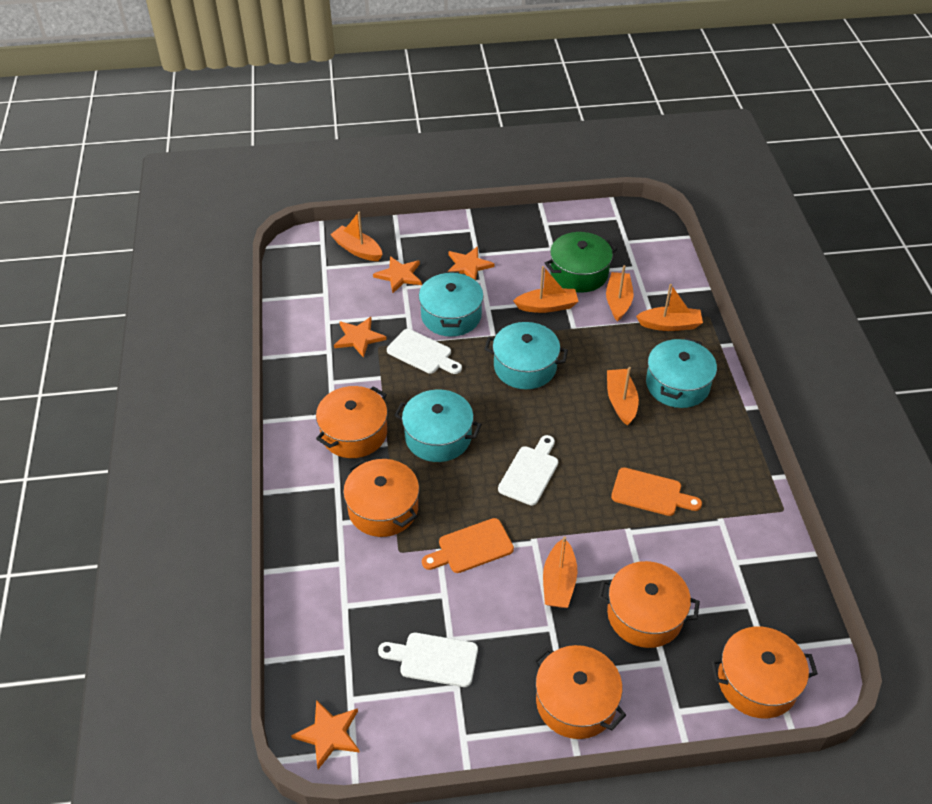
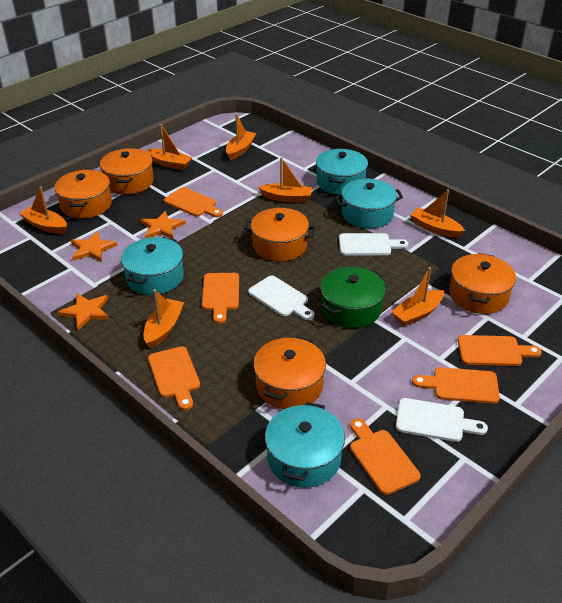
orange boat: [330,211,383,261] [513,266,579,313] [543,536,577,608] [606,265,634,322] [607,367,639,426] [636,284,703,331] = 6 -> [19,187,67,234] [144,289,184,348] [146,124,192,170] [226,114,256,160] [259,157,312,203] [391,267,444,326] [410,189,465,238] = 7
orange cutting board: [422,518,514,573] [611,467,702,516] = 2 -> [148,346,200,410] [164,187,223,217] [202,273,239,324] [350,418,421,495] [412,367,500,404] [458,335,542,366] = 6
orange star: [291,700,360,769] [334,317,387,358] [373,256,422,293] [448,246,495,281] = 4 -> [58,293,109,330] [71,231,117,262] [141,211,186,239] = 3

